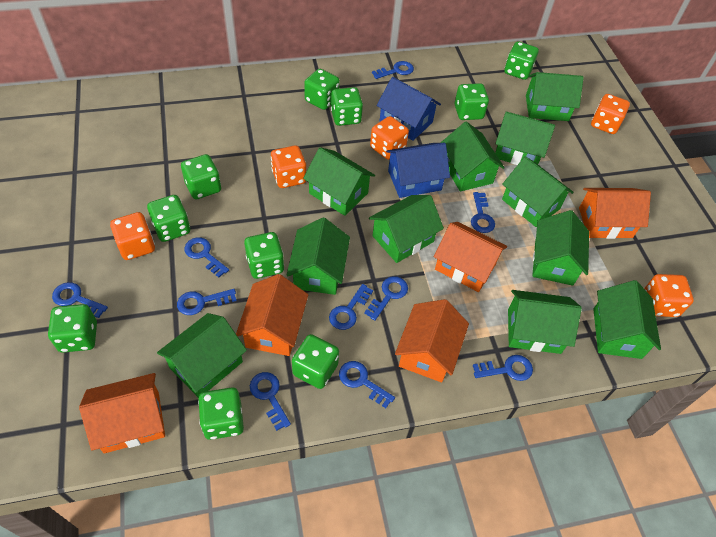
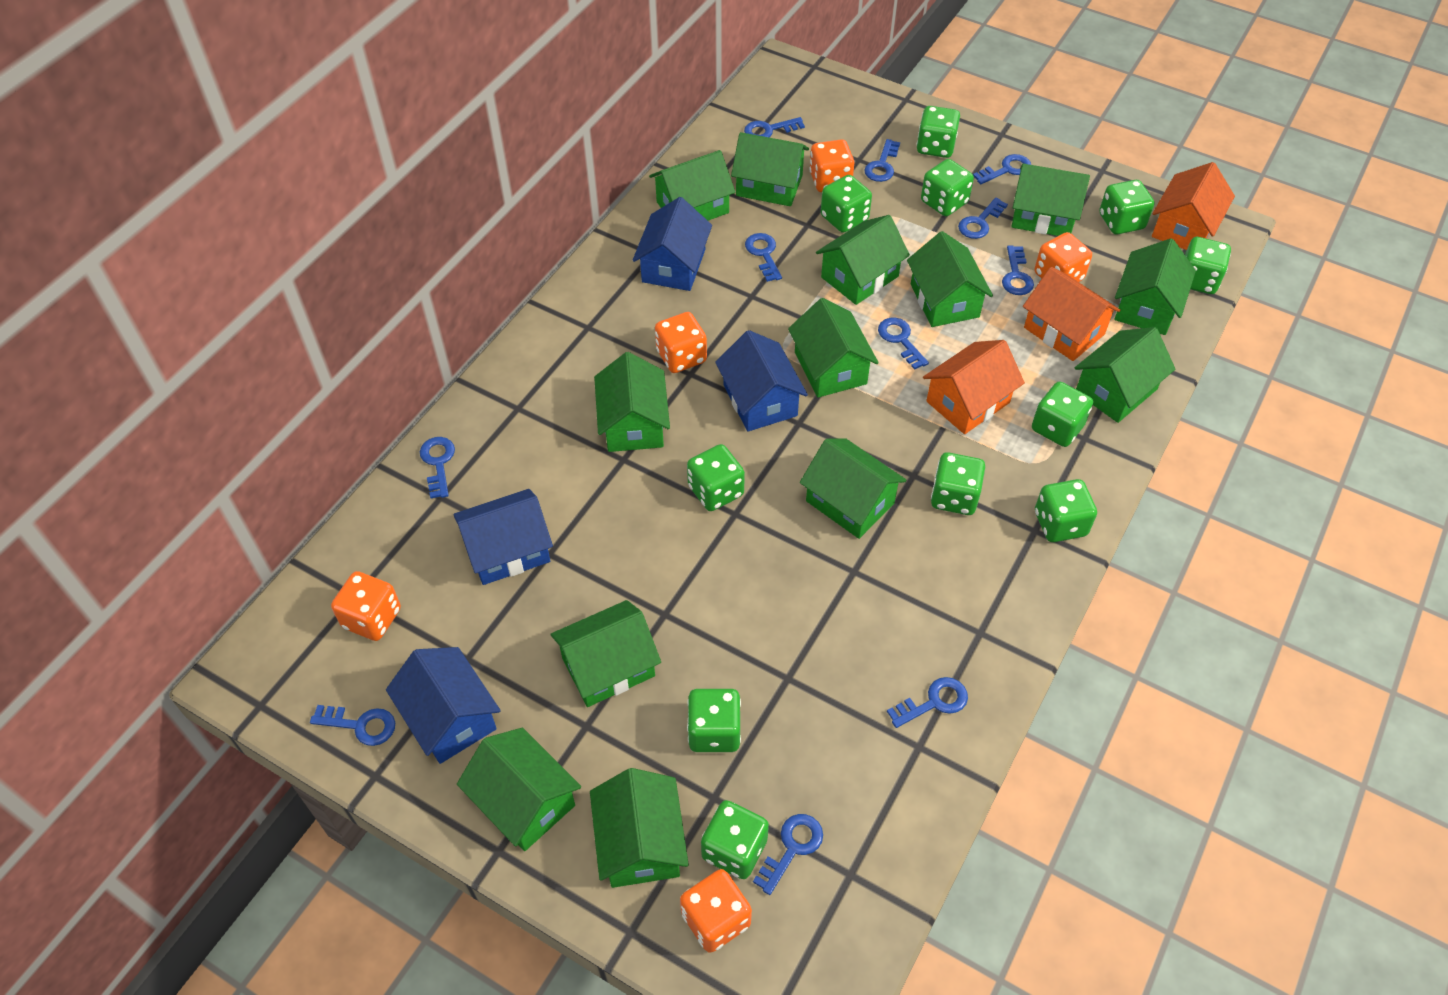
blue house: [376,77,441,141] [386,143,450,198] = 2 -> [386,647,501,764] [453,489,553,585] [632,197,712,291] [715,330,808,432] = 4
blue key: [52,282,108,318] [177,289,237,315] [184,237,229,278] [250,372,291,431] [329,284,373,330] [339,361,395,408] [364,276,408,321] [372,61,414,79] [471,192,495,233] [473,355,533,381] = 10 -> [310,705,395,746] [420,437,455,498] [744,117,805,138] [745,233,782,282] [753,814,823,895] [864,139,900,182] [878,318,929,370] [887,677,968,728] [958,197,1008,239] [973,154,1031,184] [1002,245,1034,295] = 11
green dice: [48,304,97,353] [147,195,190,242] [181,154,221,199] [198,387,244,440] [244,232,284,279] [292,334,339,389] [304,69,340,110] [331,87,363,126] [454,83,489,120] [504,42,539,80] = 10 -> [687,444,745,511] [687,689,741,752] [701,800,769,879] [821,175,872,233] [917,106,960,158] [921,159,974,216] [931,452,985,515] [1032,382,1093,447] [1035,479,1097,542] [1099,180,1154,234] [1185,237,1231,294] = 11
green house: [157,313,247,398] [287,218,350,295] [303,147,375,216] [369,195,444,263] [440,121,505,192] [495,111,555,165] [502,156,574,227] [508,290,582,354] [526,72,584,121] [532,210,589,286] [593,280,661,359] = 11 -> [457,728,581,851] [550,600,661,707] [590,768,689,888] [594,352,670,452] [649,150,735,220] [731,132,809,206] [788,298,879,398] [800,439,907,539] [816,215,910,305] [907,231,993,327] [1011,164,1090,236] [1075,327,1175,423] [1114,238,1196,335] = 13
orange house: [79,373,165,454] [236,274,308,356] [395,299,469,382] [434,222,507,292] [579,188,651,239] = 5 -> [923,340,1025,434] [1023,267,1120,361] [1152,162,1235,250] = 3

